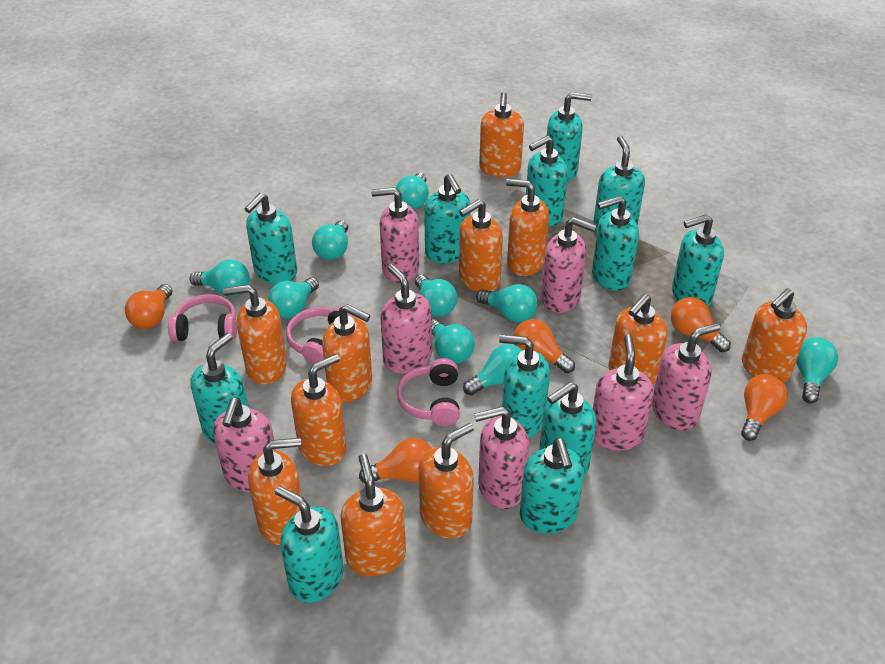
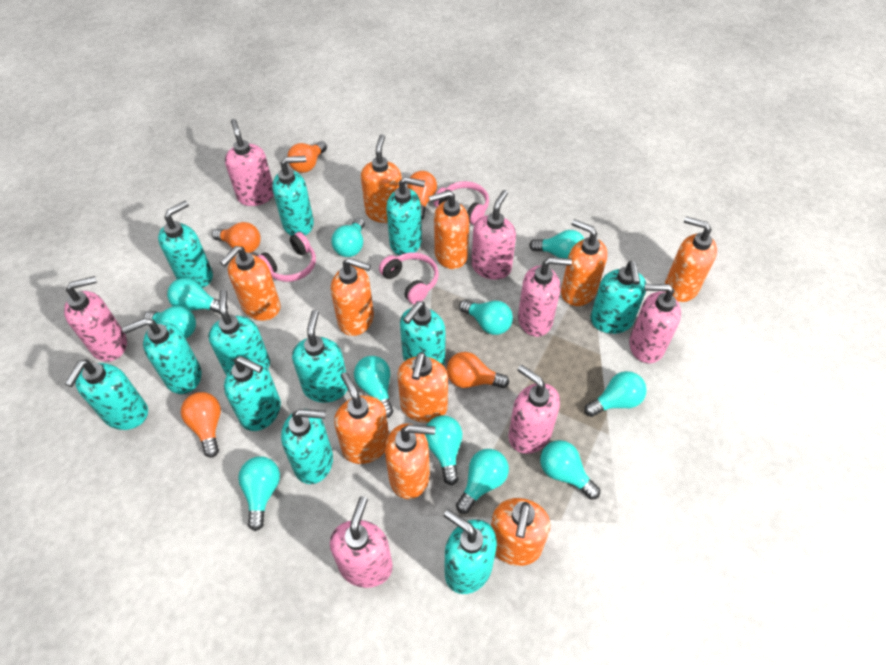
orange soap dispenser: [223,284,287,384] [248,438,302,545] [291,354,346,466] [322,304,372,403] [341,454,406,576] [419,423,474,539] [459,199,503,292] [479,92,524,177] [506,179,549,276] [608,294,668,385] [742,288,807,383] = 11 -> [220,246,281,321] [331,258,374,336] [334,372,389,464] [361,134,402,223] [385,423,435,499] [397,352,448,423] [428,190,469,269] [491,498,550,566] [561,219,607,306] [665,216,717,302] = 10
turquoise light bulb: [189,260,250,297] [268,277,319,319] [312,220,348,260] [396,173,429,209] [415,274,457,317] [431,319,475,364] [463,344,523,395] [476,284,538,322] [796,337,838,404] = 9 -> [144,306,196,339] [167,278,228,313] [238,456,280,531] [331,218,365,257] [354,356,394,418] [425,415,462,485] [456,449,509,514] [459,300,513,335] [529,230,584,258] [540,440,600,500] [584,371,647,417] = 11

